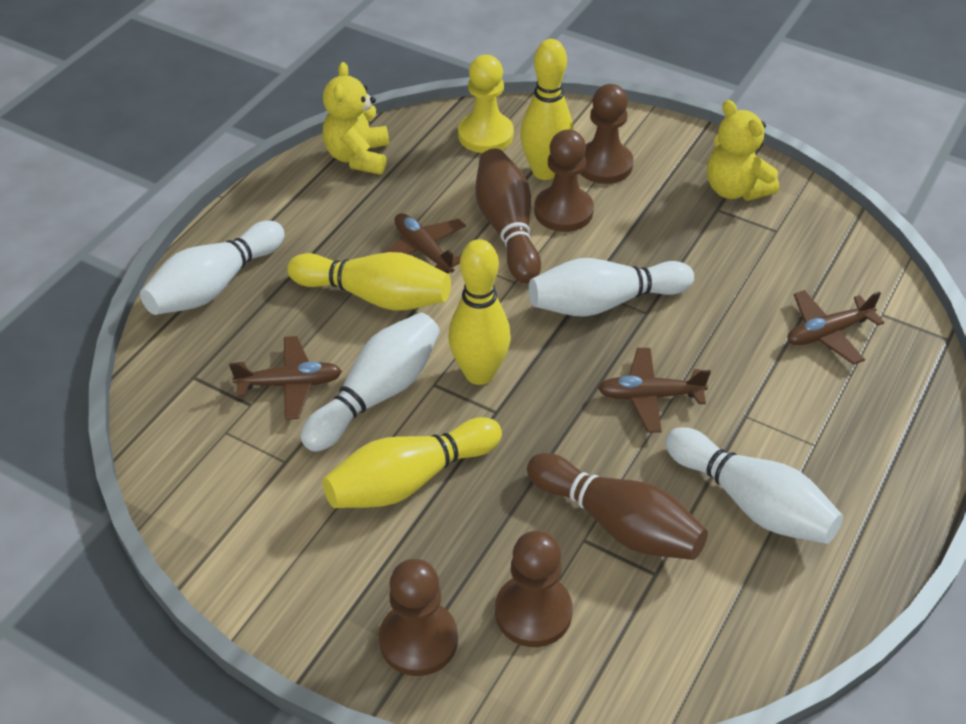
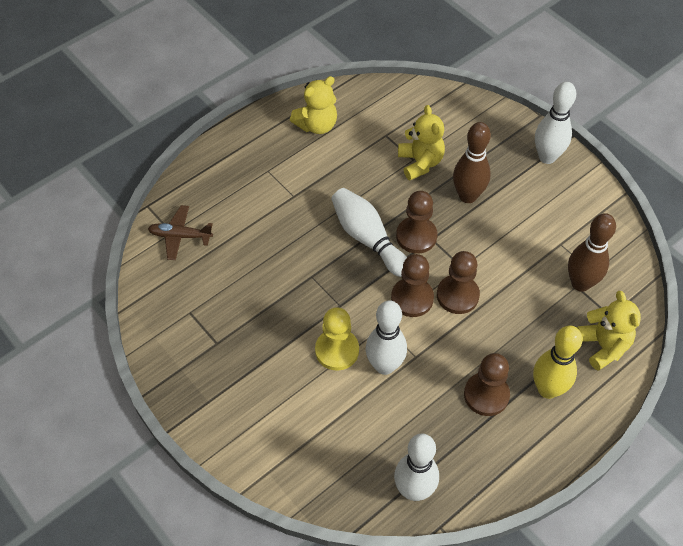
brown plane: [229,336,342,420] [384,213,466,273] [598,348,711,433] [787,290,884,365] = 4 -> [148,205,213,260] = 1
yellow bowling pin: [287,252,451,311] [323,417,502,508] [448,239,511,385] [520,39,573,180] = 4 -> [533,326,582,399] = 1
yellow teddy bear: [323,62,389,175] [707,100,779,201] = 2 -> [290,76,337,134] [398,105,445,180] [576,291,641,371] = 3

